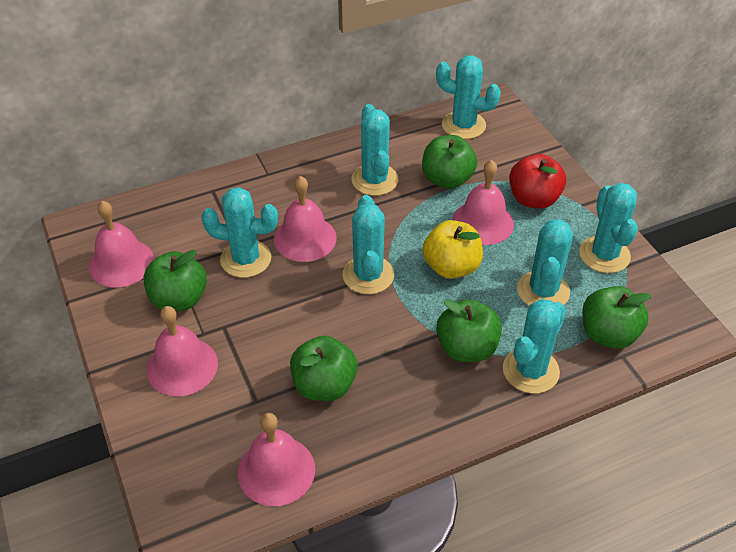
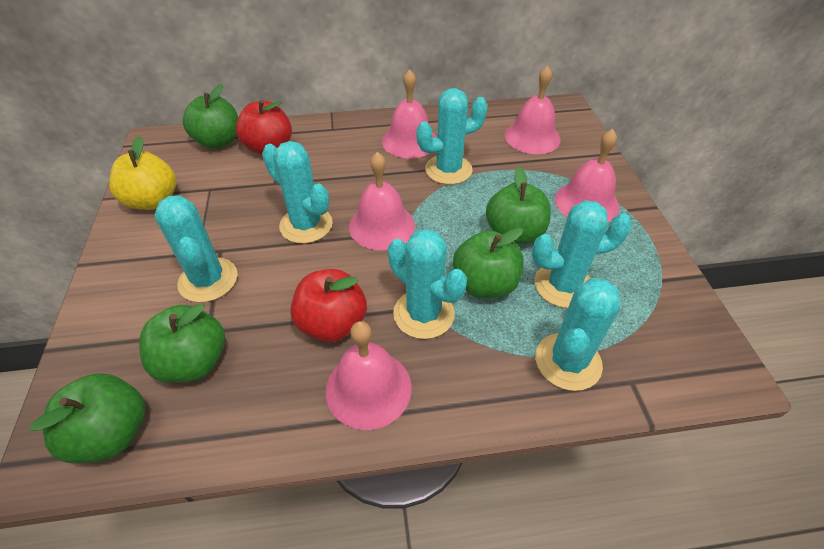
red apple: [509,154,566,209] = 1 -> [236,100,292,154] [290,269,367,342] = 2
turquoise cactus: [201,187,278,278] [342,195,394,294] [351,104,399,196] [436,56,501,139] [503,299,566,394] [517,219,573,306] [579,183,638,273] = 7 -> [154,195,238,303] [262,141,333,244] [388,229,467,339] [416,88,488,185] [532,200,632,308] [535,278,620,391] = 6

